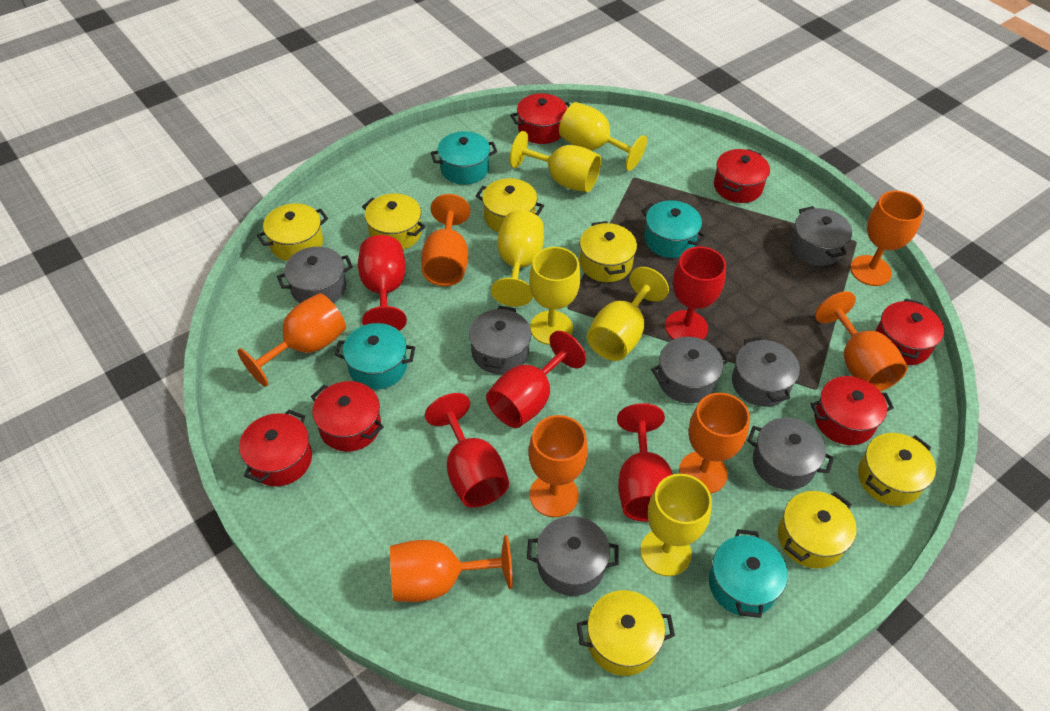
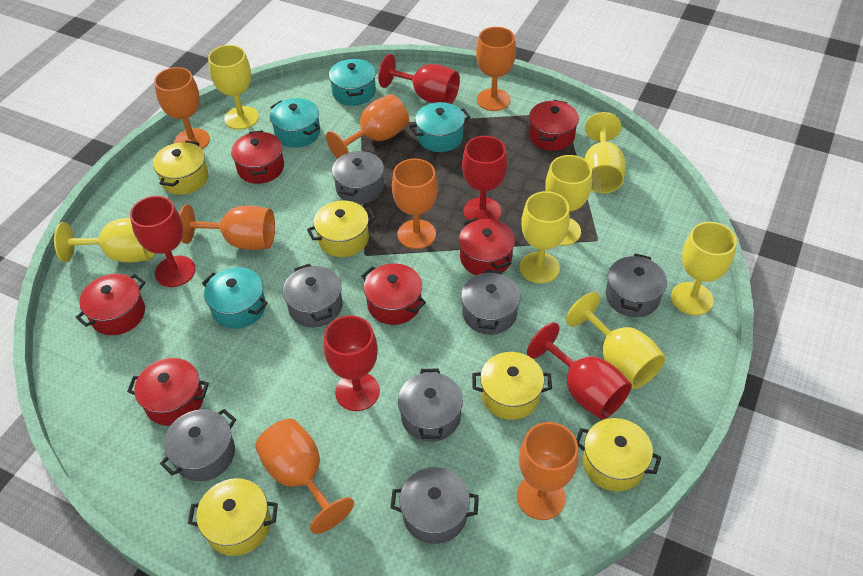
yellow goblet: [491,210,544,307] [510,131,601,192] [529,247,580,345] [559,102,647,171] [587,267,669,361] [640,474,712,576] = 6 -> [54,218,155,263] [208,45,259,130] [519,191,570,284] [545,155,592,246] [566,292,666,389] [584,112,626,193] [671,222,737,315] = 7
yellow pot: [257,203,328,261] [362,193,426,250] [476,178,544,233] [577,590,675,676] [580,221,637,282] [778,491,857,569] [858,433,936,506] = 7 -> [153,141,209,195] [188,478,278,556] [307,200,376,257] [472,352,552,420] [576,418,661,491] = 5

